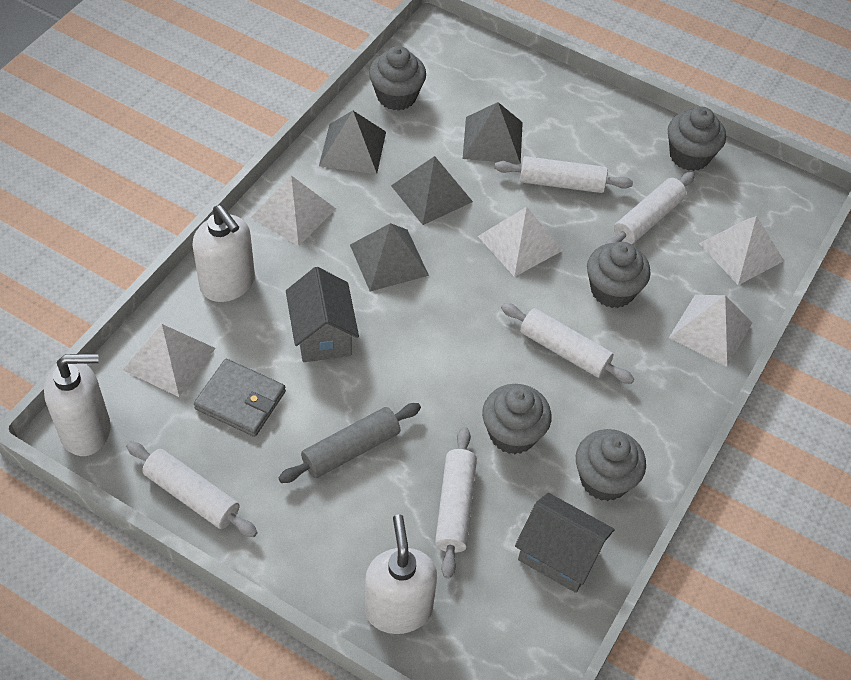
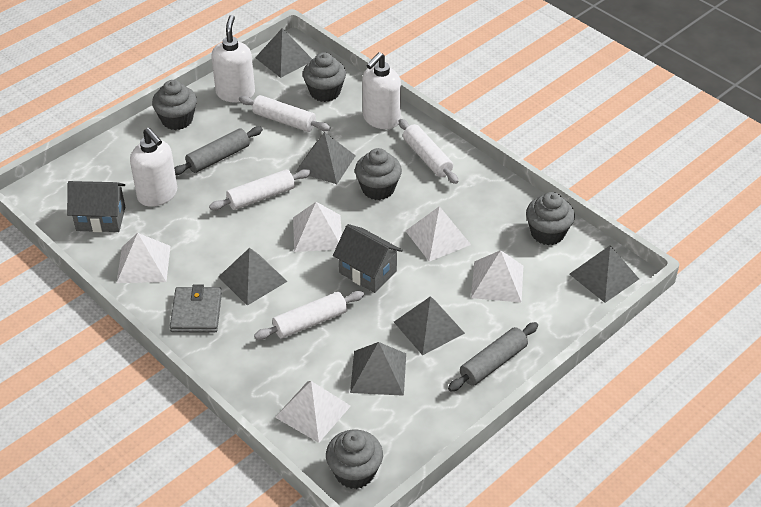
grey pyramid: [319,110,386,174] [350,223,429,291] [391,156,473,225] [463,102,523,164] = 4 -> [219,248,288,306] [255,28,312,78] [296,132,356,184] [350,342,406,396] [394,296,465,355] [569,245,639,303] = 6
grey rolling pin: [278,403,421,483] = 1 -> [174,127,263,175] [448,322,538,392] = 2
white rolling pin: [126,442,258,537] [435,427,477,579] [494,156,633,193] [501,303,634,384] [606,172,695,244] = 5 -> [209,169,311,210] [239,95,331,132] [254,291,364,340] [398,119,459,184] = 4

